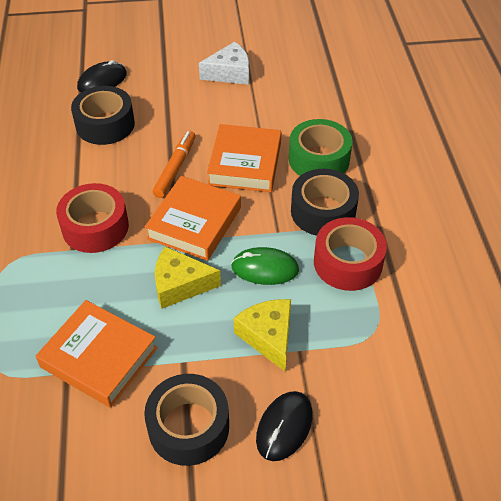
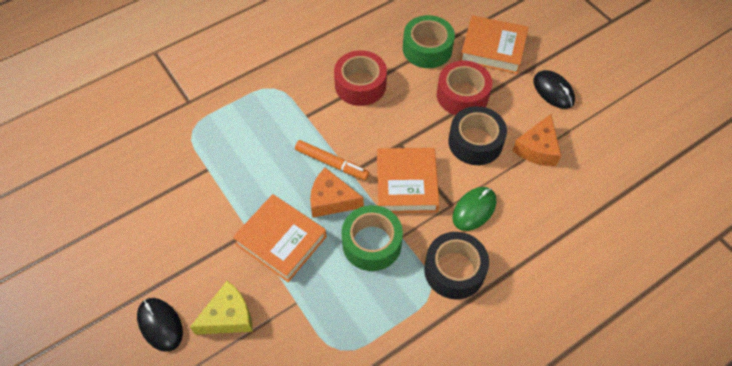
black tape: [71,86,135,145] [144,374,229,466] [291,169,359,236] = 3 -> [424,232,489,299] [448,106,507,165] = 2
green tape: [289,119,353,176] = 1 -> [342,205,403,271] [403,15,455,68] = 2
orange cheese: none = 0 -> [310,168,364,218] [512,114,561,166] = 2
white cheese: [199,42,249,85] = 1 -> none = 0
yellow cheese: [155,246,221,309] [234,299,291,371] = 2 -> [190,281,253,334] = 1

